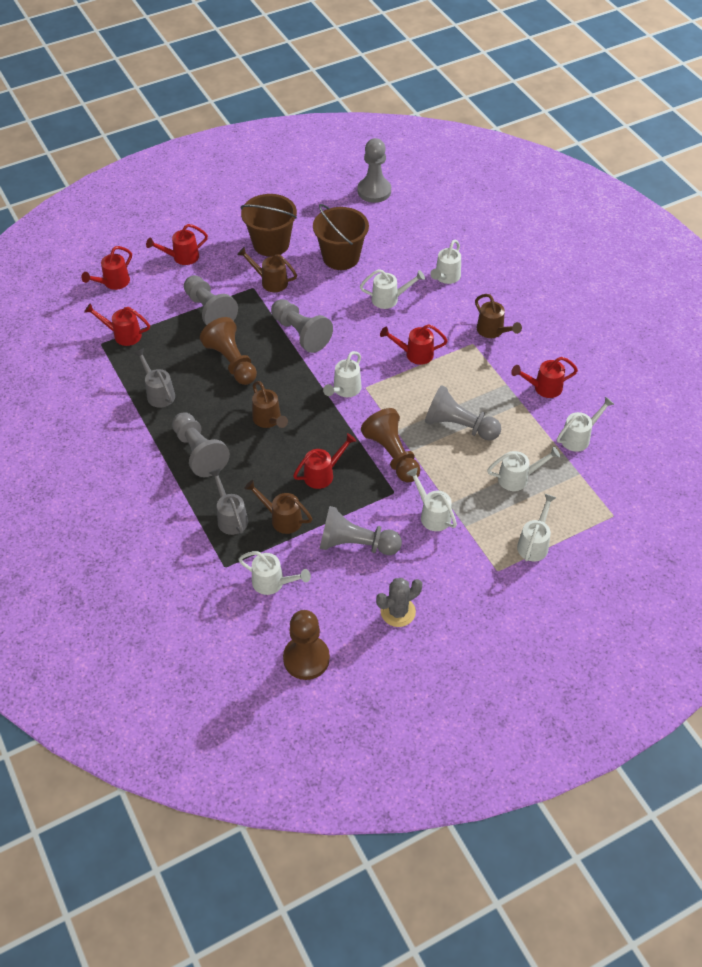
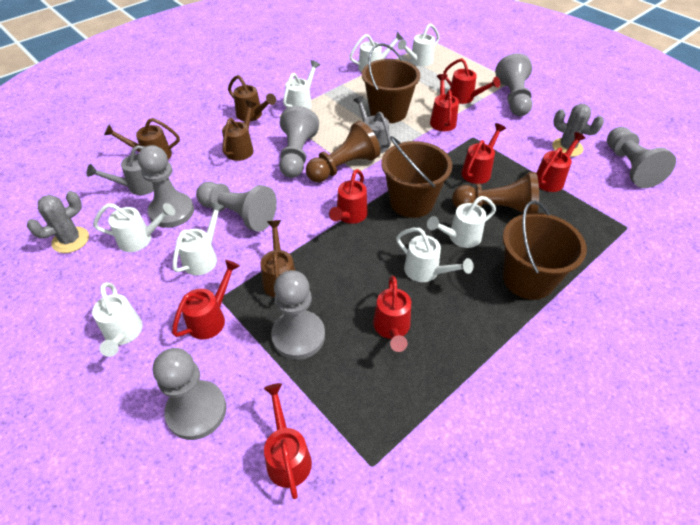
brown bucket: [240,194,297,257] [313,204,369,270] = 2 -> [362,43,420,123] [381,136,452,218] [503,200,587,300] = 3
brown pawn: [200,317,257,385] [283,610,330,680] [361,408,421,482] = 3 -> [306,121,380,182] [452,172,539,213] = 2
grey cactus: [376,578,422,627] = 1 -> [27,191,89,253] [552,104,604,157] = 2
grey pawn: [172,412,230,477] [184,275,238,325] [271,299,333,353] [319,506,402,555] [358,138,391,203] [425,385,501,441] = 6 -> [138,145,194,228] [153,348,226,440] [196,182,277,232] [271,270,325,360] [279,106,319,178] [495,53,532,116] [607,127,676,188] = 7
red watering can: [81,246,132,290] [84,303,150,346] [146,224,208,265] [293,433,356,489] [380,324,448,365] [511,357,578,398] = 6 -> [172,260,240,339] [264,383,312,499] [329,169,368,224] [373,276,411,352] [430,74,459,131] [443,58,500,104] [461,123,506,184] [536,132,585,192] = 8

